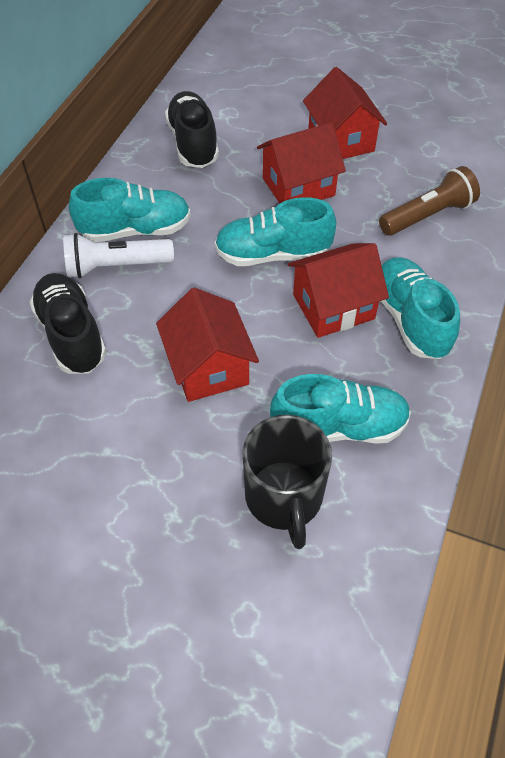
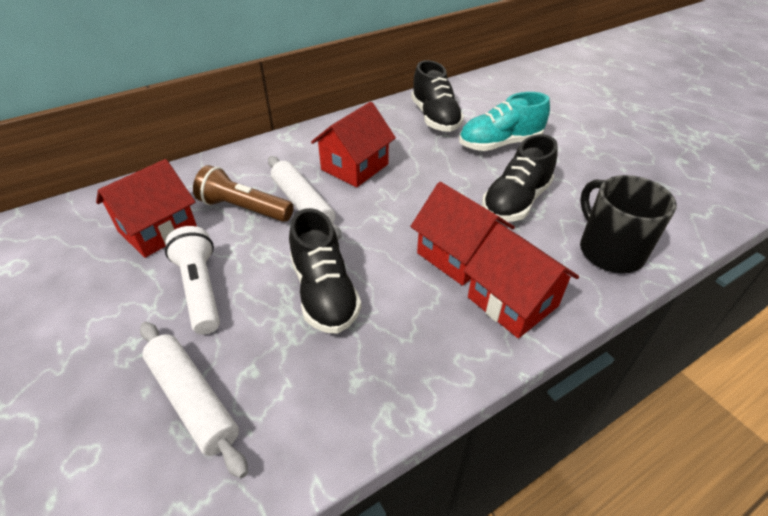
black shoe: [29,273,107,374] [165,91,219,168] = 2 -> [289,208,361,334] [411,60,464,132] [482,134,558,222] = 3
turquoise shoe: [69,178,191,242] [215,197,336,266] [270,374,411,444] [381,257,460,359] = 4 -> [459,92,550,151] = 1
white rolling pin: none = 0 -> [140,322,248,478] [268,156,342,240] = 2

